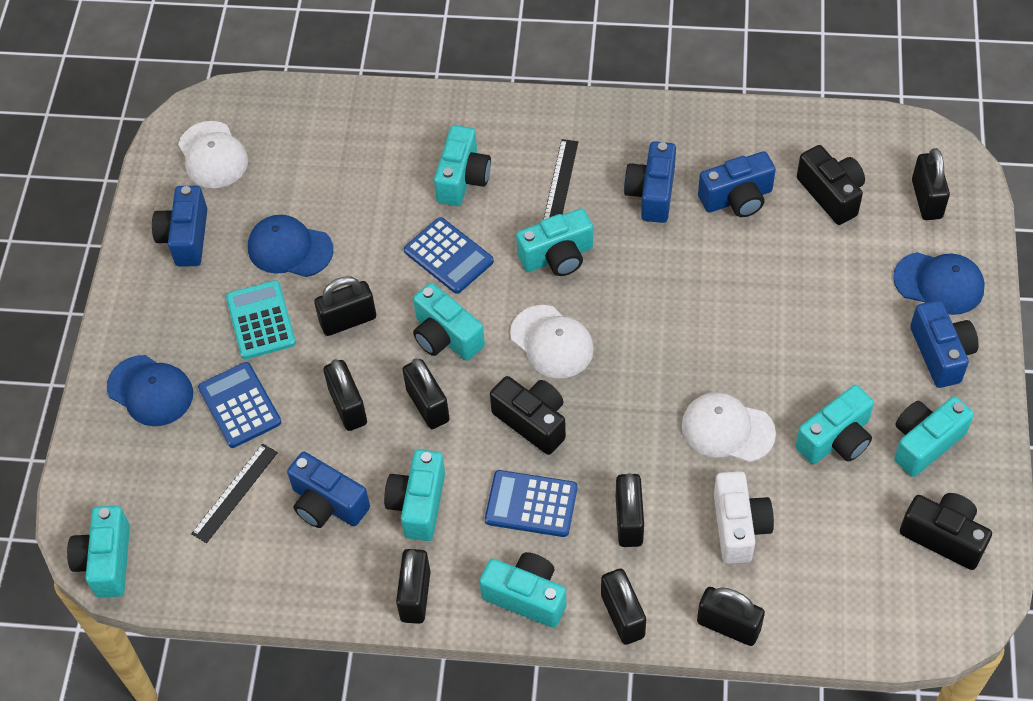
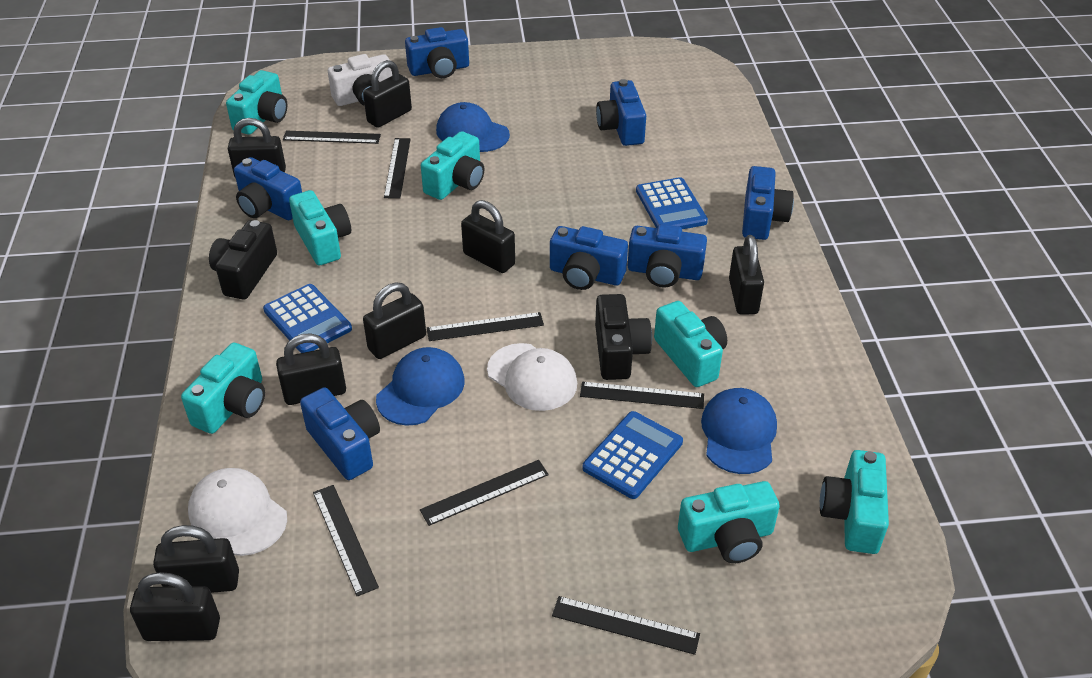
black camera: [490,376,566,455] [797,145,865,225] [900,493,992,570] = 3 -> [209,220,277,300] [595,294,652,380] = 2
black ruler: [191,444,278,543] [543,139,578,220] = 2 -> [283,131,381,144] [313,485,379,596] [384,138,411,198] [420,460,549,526] [427,312,544,341] [552,596,700,655] [580,382,704,409] = 7
blue camera: [152,186,207,267] [287,452,370,528] [624,141,676,223] [698,151,776,217] [910,300,979,388] = 5 -> [234,157,302,220] [300,387,380,480] [405,27,469,78] [550,226,628,290] [596,79,646,146] [628,224,707,287] [742,166,794,240] = 7
turquoise calculator: [226,280,296,359] = 1 -> none = 0
turquoise camera: [67,506,130,598] [384,449,445,541] [413,283,485,361] [434,125,491,206] [479,552,566,628] [516,208,593,276] [795,385,874,464] [894,396,974,477] = 8 -> [181,343,265,434] [226,70,287,135] [289,190,351,265] [421,131,484,200] [654,301,727,387] [678,481,780,563] [820,450,889,554] = 7
white cap: [178,121,248,188] [510,305,594,379] [682,392,776,462] = 3 -> [188,468,287,556] [487,343,577,411] = 2

